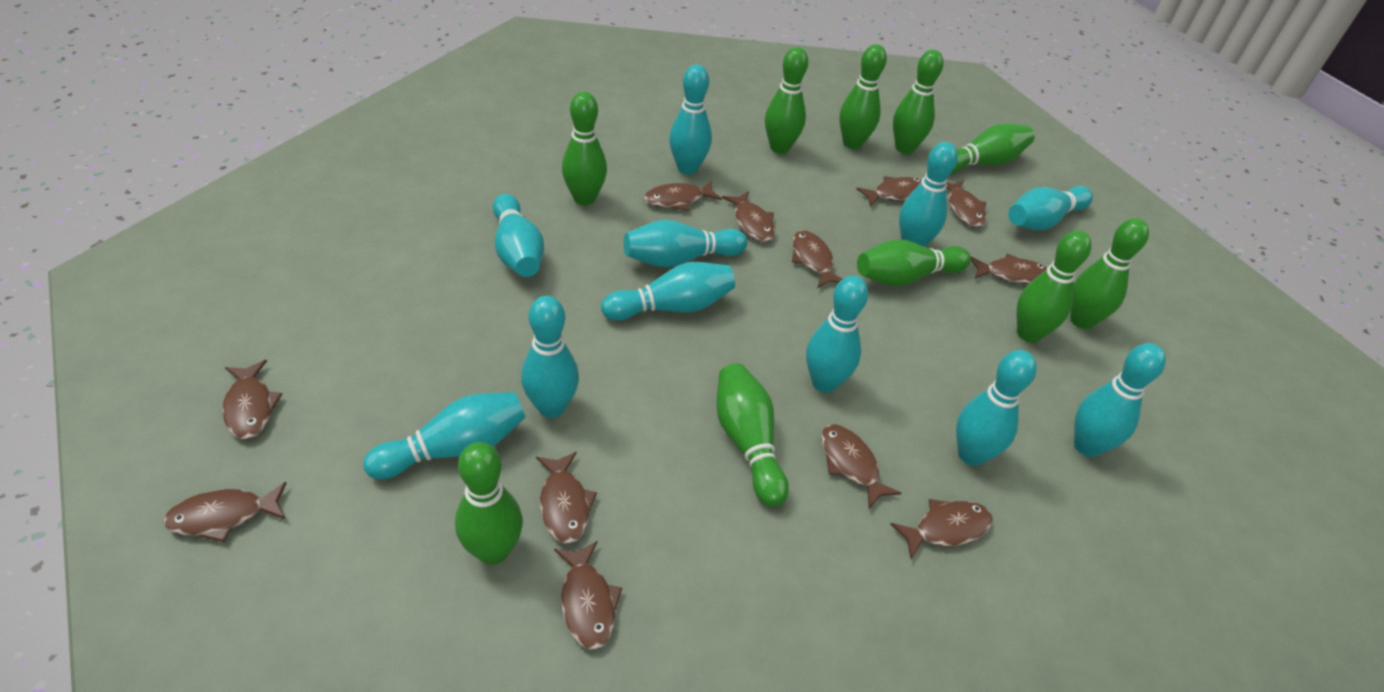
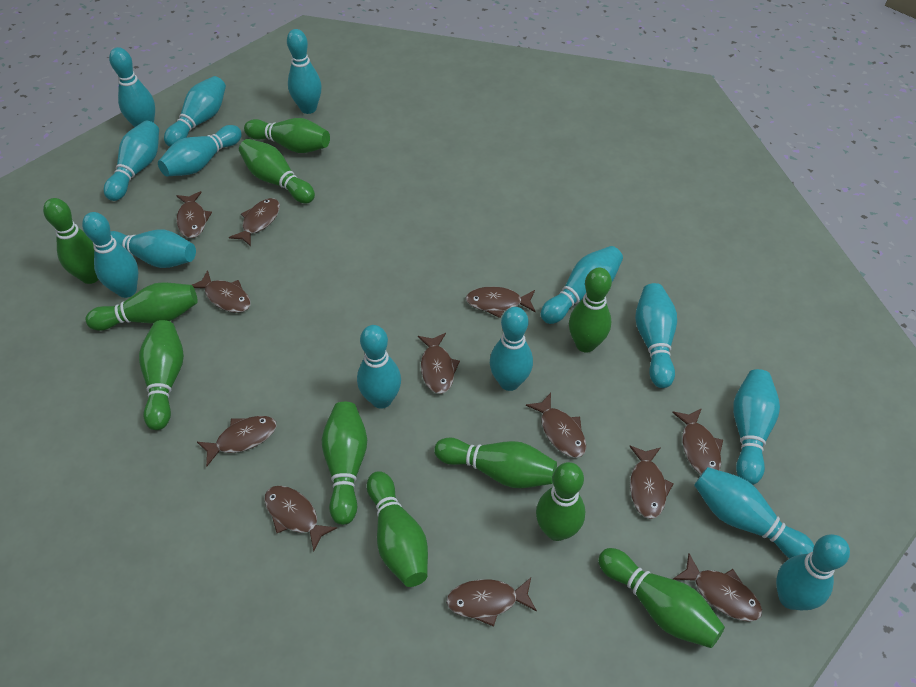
green bowling pin: [455,442,523,565] [562,92,607,205] [716,363,789,507] [765,47,808,154] [839,44,887,149] [857,239,971,286] [893,50,944,154] [950,123,1034,174] [1017,230,1092,343] [1070,218,1149,329] = 10 -> [43,198,99,284] [86,282,197,331] [139,320,184,430] [239,139,315,203] [244,118,330,153] [322,402,367,525] [367,471,428,587] [434,437,557,488] [536,462,585,541] [569,267,612,352] [598,548,725,648] = 11
turquoise bowling pin: [363,392,525,479] [493,194,544,277] [521,296,579,418] [601,262,735,321] [623,220,747,268] [669,65,712,175] [806,276,868,393] [899,142,958,247] [956,350,1037,466] [1008,186,1093,230] [1074,343,1166,457] = 11 -> [82,212,138,298] [104,121,159,201] [109,47,155,127] [110,229,196,268] [158,125,242,177] [164,76,226,147] [287,29,322,114] [357,325,401,409] [490,307,533,391] [541,246,623,324] [635,283,677,388] [694,467,814,559] [733,369,780,485] [776,534,850,610] = 14

